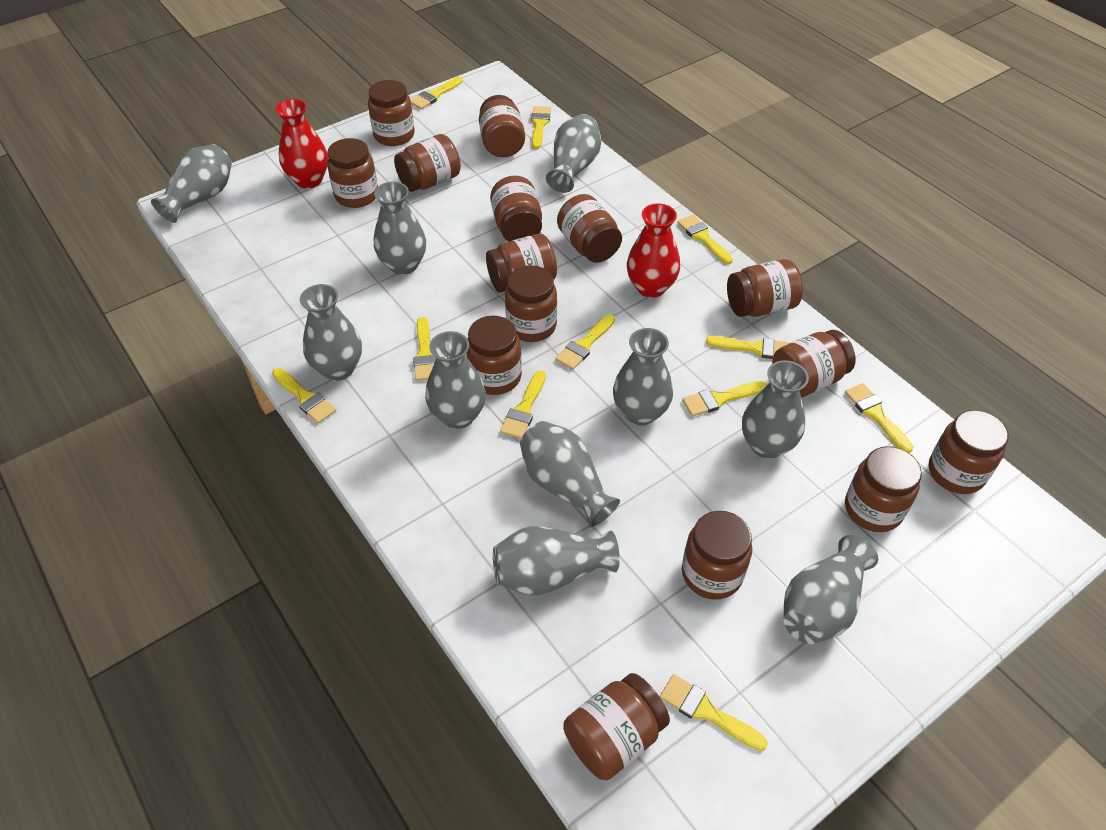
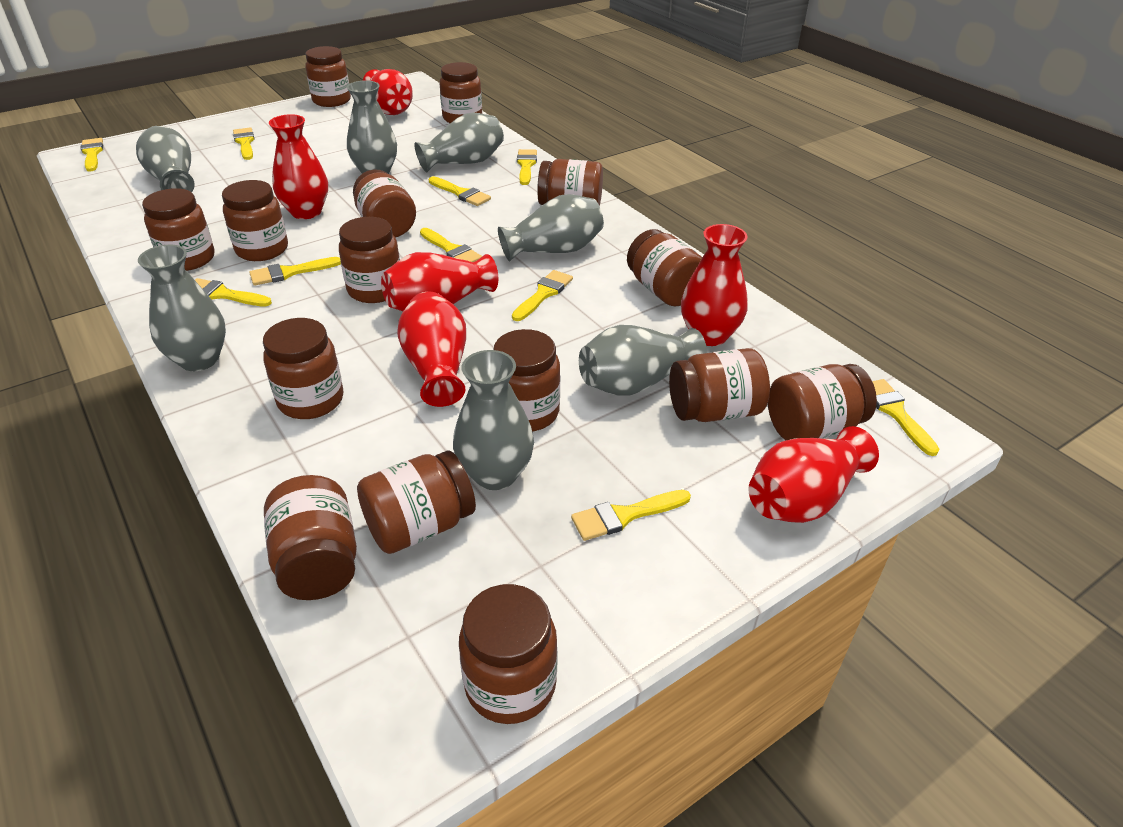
grey vase: [151,144,232,223] [300,284,362,381] [374,182,426,275] [425,331,486,429] [493,526,620,595] [520,421,620,527] [546,114,601,193] [613,328,673,426] [742,360,809,459] [783,535,878,644] = 10 -> [136,126,195,192] [138,245,226,371] [347,80,397,174] [414,112,504,172] [453,350,534,490] [498,194,604,261] [579,325,707,396] = 7
red vase: [275,99,328,189] [627,203,680,298] = 2 -> [269,114,328,219] [363,69,413,115] [381,252,498,311] [397,292,466,407] [681,224,748,346] [748,426,879,523] = 6
yellow brush: [272,368,336,424] [411,77,463,109] [413,317,436,381] [500,370,546,439] [531,106,551,149] [555,314,615,370] [660,674,768,751] [677,215,733,264] [682,381,767,416] [706,336,790,359] [845,383,913,453] = 11 -> [80,138,103,172] [195,278,272,307] [233,127,255,160] [249,257,341,286] [420,228,482,262] [429,176,491,206] [512,270,573,321] [517,149,537,185] [571,490,691,541] [872,379,939,456] = 10

